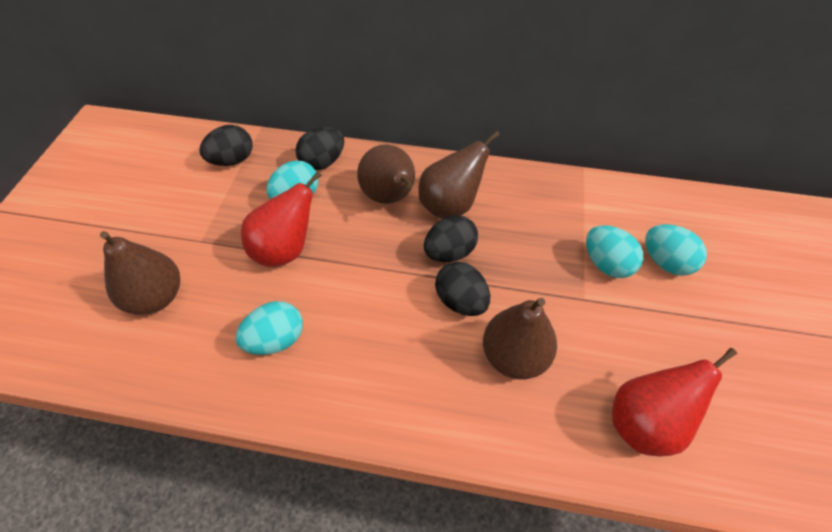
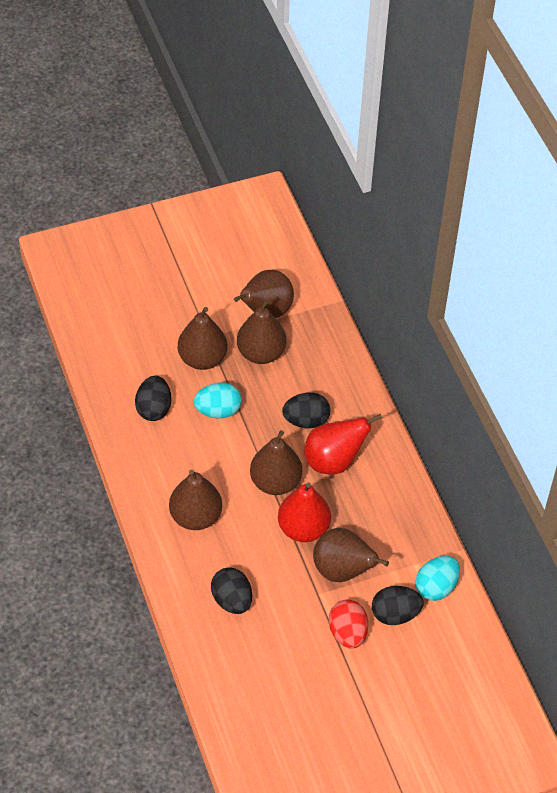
brown pear: [100,231,180,315] [357,144,415,204] [419,131,500,219] [483,298,557,379] = 4 -> [169,470,222,530] [178,307,227,370] [234,270,294,318] [237,299,287,364] [250,430,302,495] [313,528,389,582] = 6
red egg: none = 0 -> [329,600,368,649] = 1
turquoise egg: [235,301,303,355] [266,160,319,199] [586,225,643,278] [645,224,707,276] = 4 -> [194,382,242,419] [415,556,460,601] = 2

